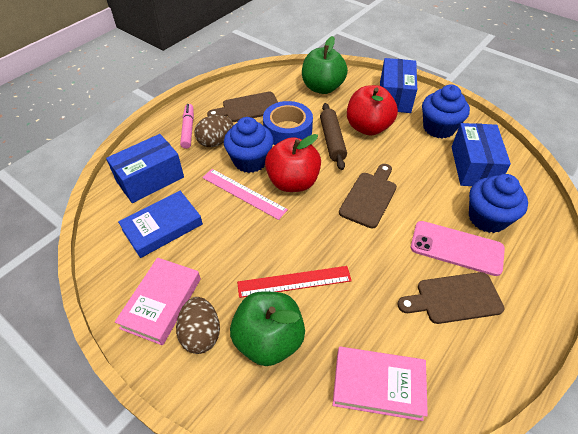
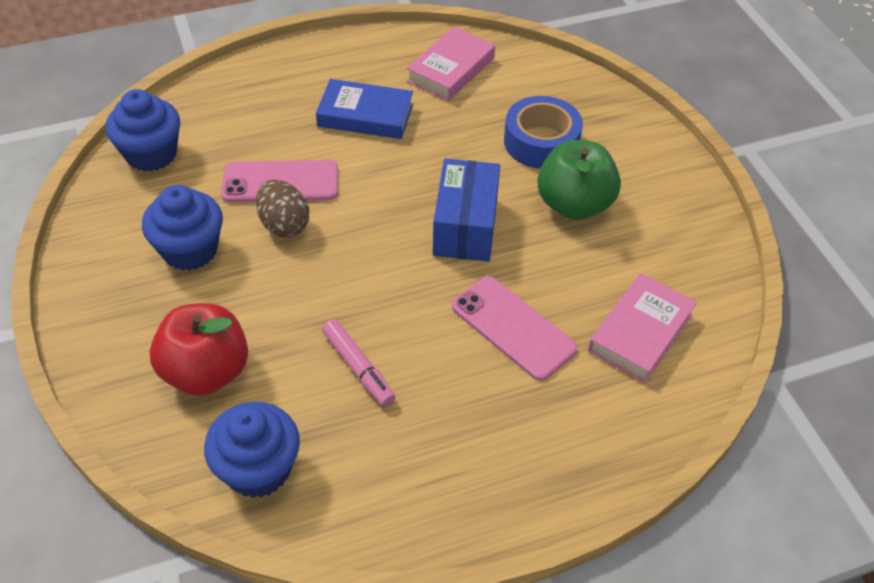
blue box: [106,134,184,203] [380,58,417,113] [452,123,511,186] = 3 -> [433,159,500,262] = 1
brown cutting board: [207,92,278,122] [339,164,397,229] [397,272,505,324] = 3 -> none = 0
brown egg: [176,297,220,354] [195,115,234,147] = 2 -> [256,180,309,237] = 1
brown rolling pin: [320,103,347,170] = 1 -> none = 0
green apple: [230,292,305,366] [302,36,348,94] = 2 -> [537,140,621,220] = 1
pink phone: [411,221,505,276] = 1 -> [221,160,338,203] [452,276,578,381] = 2
pink ruler: [202,169,288,220] = 1 -> none = 0
red apple: [265,134,321,192] [347,85,398,136] = 2 -> [150,303,248,396] = 1
red ruler: [237,266,352,298] = 1 -> none = 0

